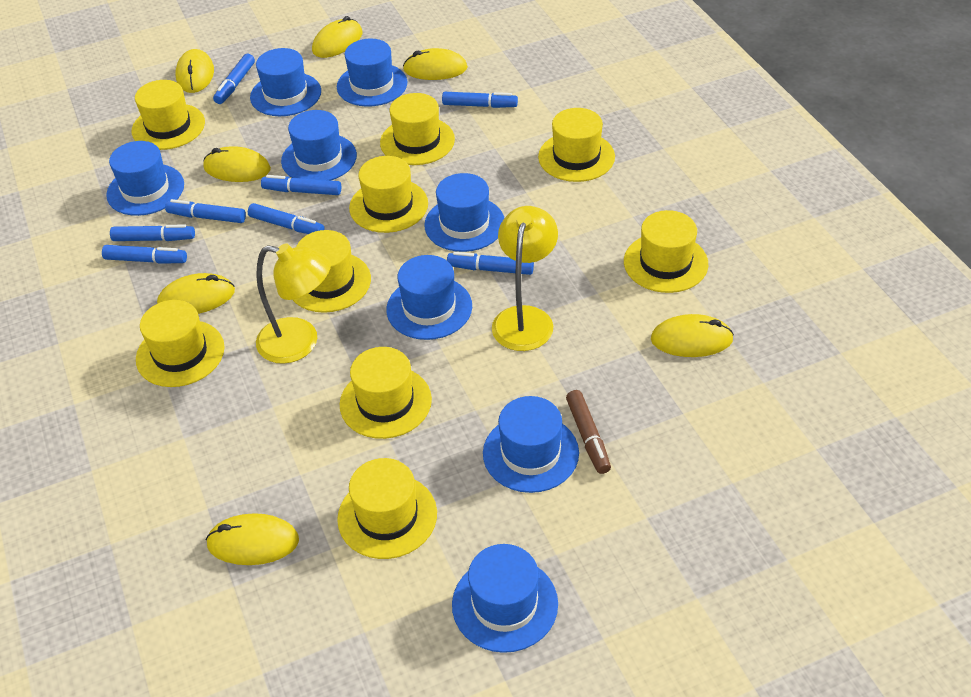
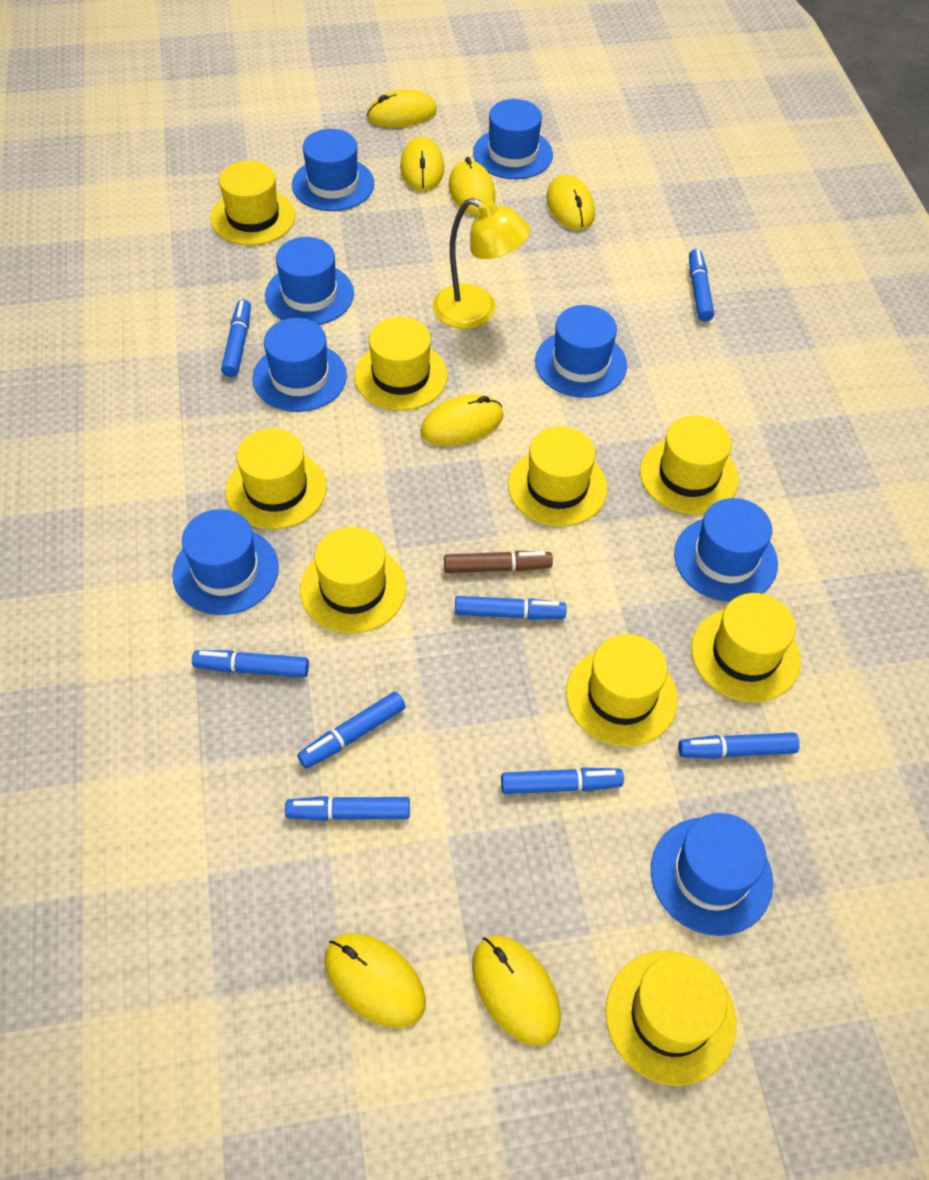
yellow lamp: [256,243,331,364] [492,206,558,351] = 2 -> [433,198,530,329] = 1

